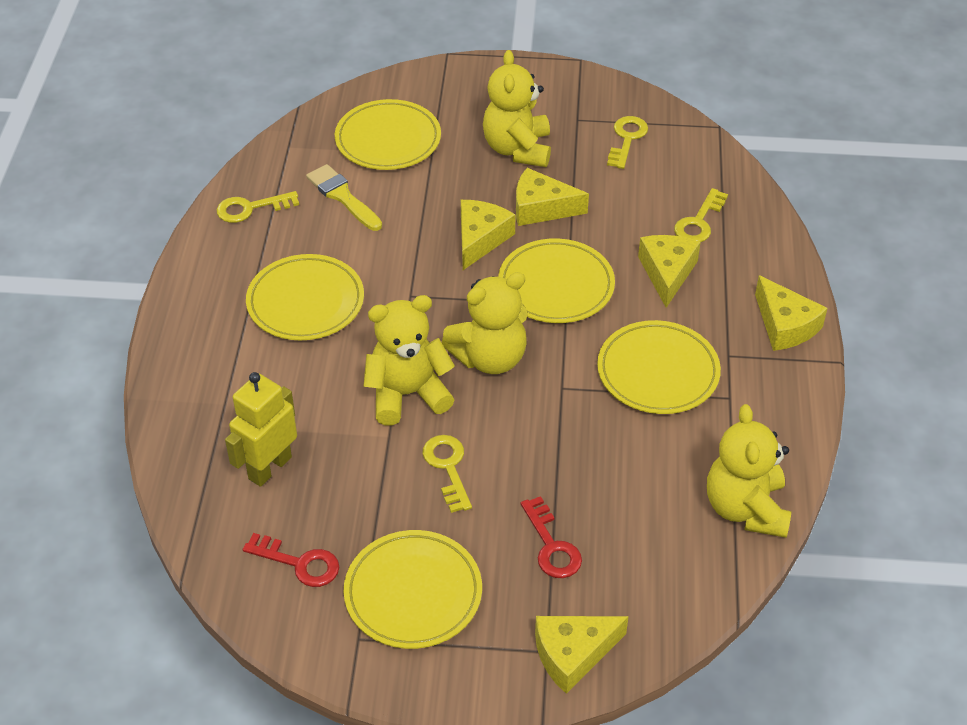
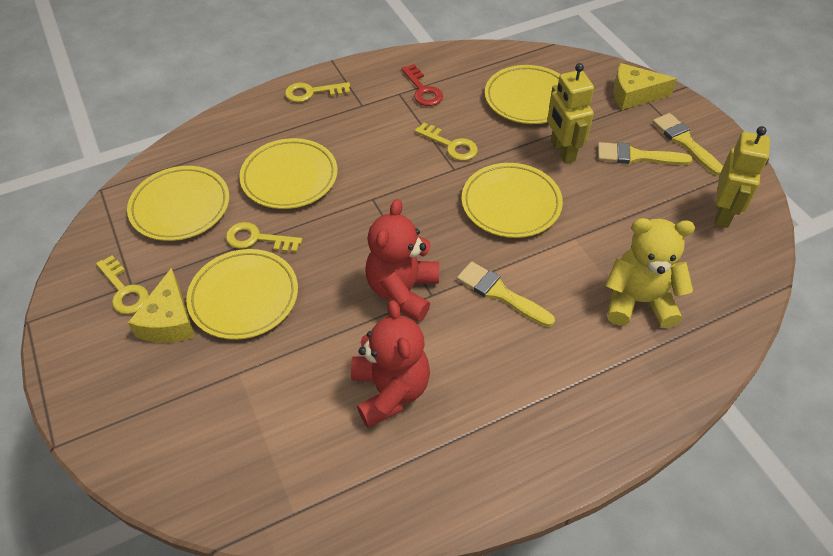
red key: [243,533,339,587] [521,496,582,578] = 2 -> [401,64,443,106] = 1
red teddy bear: none = 0 -> [351,300,430,428] [365,199,439,322] = 2
yellow brush: [306,164,382,231] = 1 -> [457,261,555,327] [598,142,693,165] [653,113,723,175] = 3
yellow cheese: [461,200,516,270] [516,168,589,226] [535,616,629,694] [638,235,701,308] [755,275,827,351] = 5 -> [128,268,195,343] [614,63,677,110] = 2
yellow robot: [225,372,297,487] = 1 -> [547,63,594,164] [715,126,770,228] = 2
yellow teddy bear: [363,295,455,425] [442,272,528,374] [483,50,551,167] [707,404,791,538] = 4 -> [605,218,695,328] = 1

